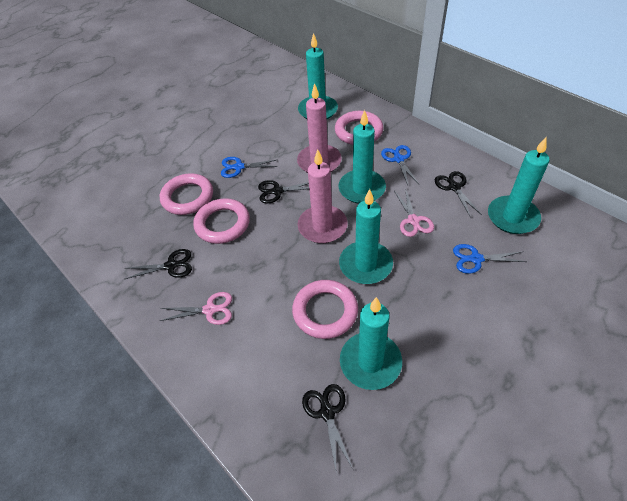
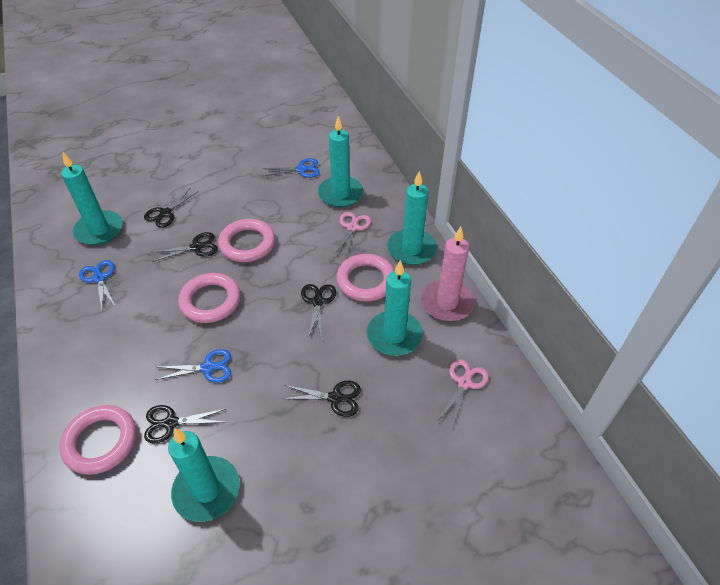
black scissors: [125,249,192,279] [258,180,309,204] [302,384,353,475] [435,171,482,218] = 4 -> [144,188,199,228] [144,405,226,444] [153,232,218,262] [282,381,361,417] [301,284,336,339] = 5
pink candle: [297,83,342,173] [298,149,348,243] = 2 -> [421,226,475,321] = 1

